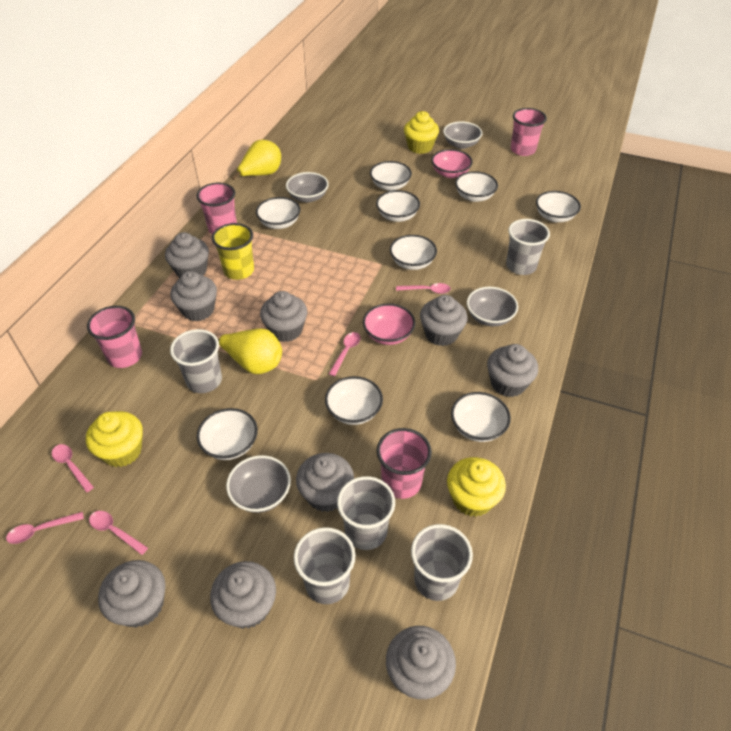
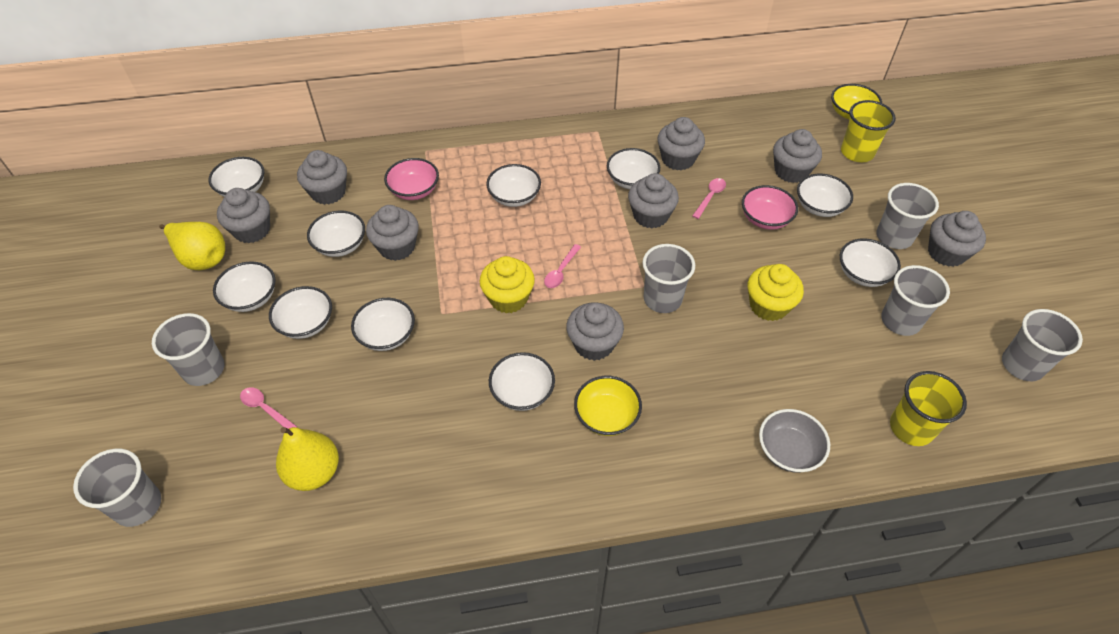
grey bowl: [226,455,291,513] [286,172,329,203] [443,121,482,149] [467,287,518,326] = 4 -> [759,409,830,473] = 1
grey cup: [170,329,222,393] [294,527,356,604] [337,476,395,550] [411,524,473,601] [506,219,550,275] = 5 -> [73,448,161,527] [152,313,225,386] [642,244,695,313] [876,183,939,249] [881,265,950,336] [1002,309,1083,381] = 6
grey cupcake: [98,560,165,628] [165,232,209,278] [170,271,217,321] [210,561,276,629] [260,291,307,342] [296,453,354,512] [386,626,456,699] [420,295,467,346] [487,344,538,397] = 9 -> [217,188,270,243] [297,150,347,205] [366,205,419,261] [566,302,624,361] [628,173,679,228] [658,117,705,170] [773,129,822,183] [928,211,986,267] = 8
pink cup: [87,306,142,368] [196,183,237,234] [377,428,432,499] [511,108,547,156] = 4 -> none = 0
pink spoon: [6,512,84,544] [52,444,94,492] [89,511,148,555] [329,332,361,376] [396,283,451,294] = 5 -> [240,387,297,429] [544,244,581,288] [692,178,726,219] = 3
white bowl: [197,408,258,460] [256,197,300,229] [325,376,383,425] [370,161,412,191] [376,190,420,222] [390,235,437,270] [451,392,511,442] [455,171,498,202] [536,191,581,222] = 9 -> [209,157,264,197] [213,261,276,312] [269,286,332,339] [307,211,365,257] [351,298,415,351] [486,164,541,207] [489,352,555,411] [607,148,660,189] [797,174,853,217] [840,238,901,287] = 10
yellow bowl: none = 0 -> [574,376,642,436] [831,84,882,120] = 2
yellow cup: [212,223,254,280] = 1 -> [841,100,896,162] [890,371,967,446] = 2
yellow cupcake: [86,411,143,467] [404,111,439,154] [447,457,506,517] = 3 -> [480,256,535,313] [748,264,804,321] = 2

